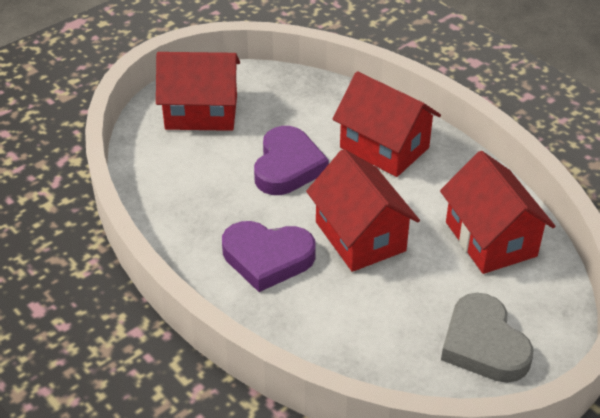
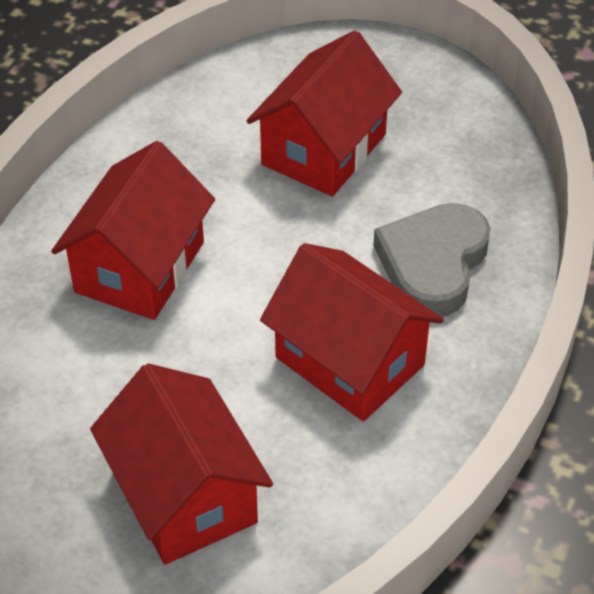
purple heart: [222,221,316,292] [254,126,329,195] = 2 -> none = 0

